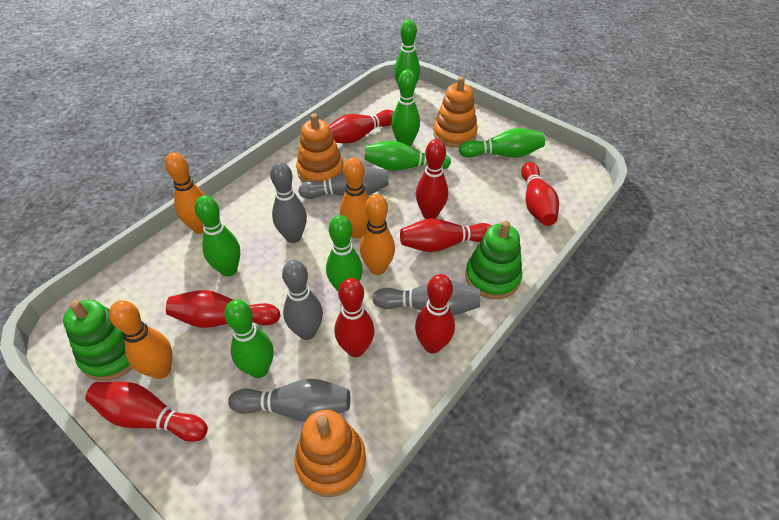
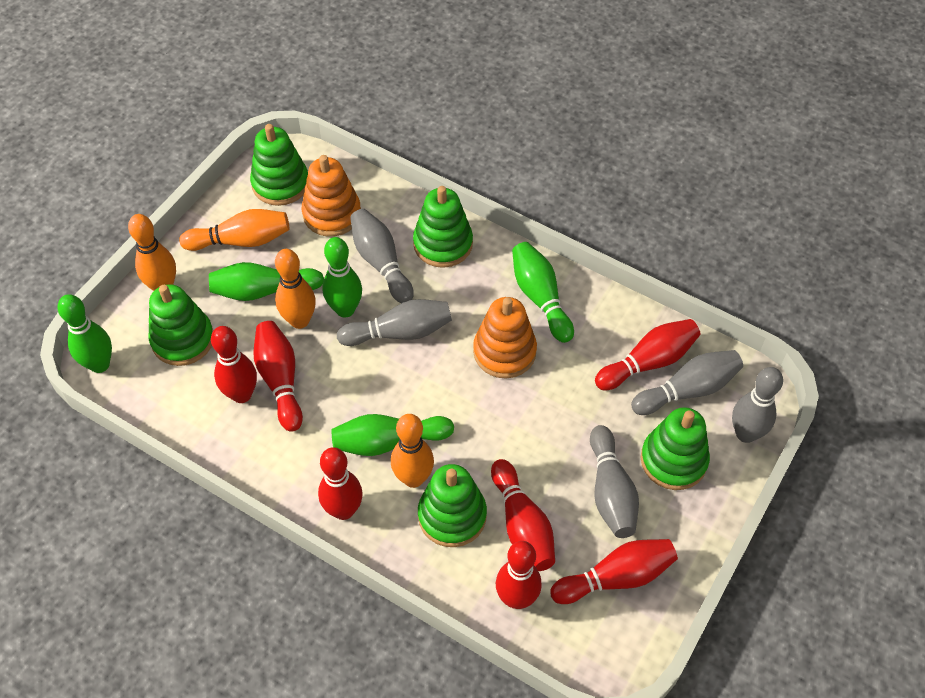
green bowling pin: [195,195,240,277] [224,300,273,378] [326,215,363,291] [365,141,451,171] [391,70,420,147] [394,19,420,87] [459,128,545,158] = 7 -> [58,294,112,373] [209,262,324,301] [322,237,362,318] [332,414,454,456] [512,242,574,343] = 5
green stacking toy: [63,300,133,381] [465,221,522,299] = 2 -> [149,284,213,366] [250,124,308,206] [413,186,473,268] [418,464,487,547] [641,407,710,490] = 5
orange stacking toy: [294,410,366,497] [296,113,344,183] [433,77,478,148] = 3 -> [301,155,361,237] [473,297,537,379] = 2
red bowling pin: [85,382,208,442] [166,290,281,328] [329,110,394,144] [334,278,375,357] [400,219,492,252] [415,274,455,353] [416,139,448,219] [521,162,559,226] = 8 -> [211,326,257,403] [253,321,303,432] [318,447,363,520] [491,459,555,571] [496,541,542,609] [550,539,678,604] [595,319,700,390] = 7

